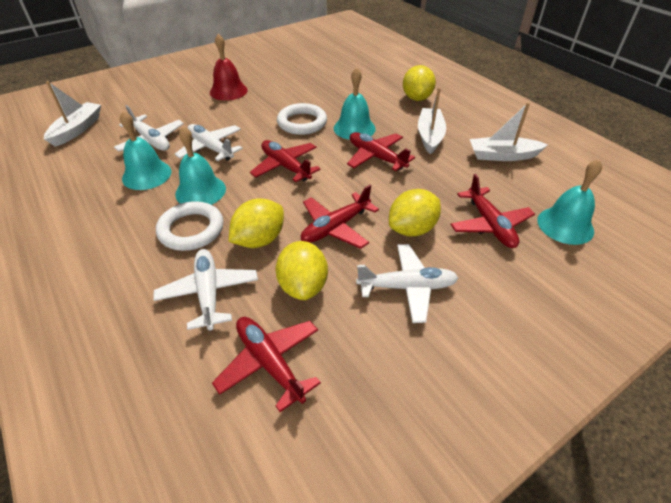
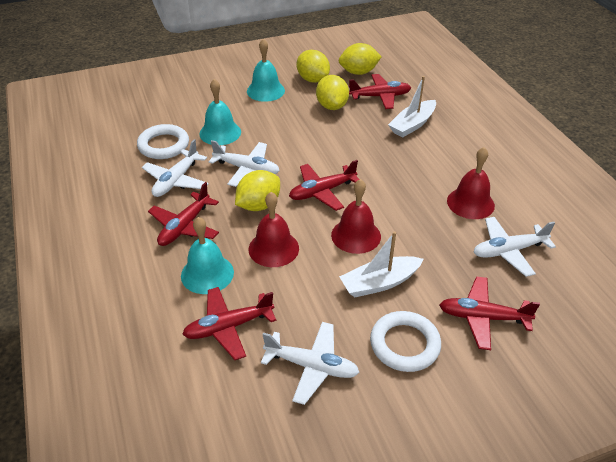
red bell: [210,34,248,101] = 1 -> [249,192,299,267] [331,179,381,254] [447,147,495,219] = 3
turquoise bell: [120,111,172,190] [175,126,226,205] [334,67,376,140] [537,159,602,245] = 4 -> [181,217,234,294] [200,79,241,145] [247,39,285,102] = 3
white boat: [44,81,101,147] [418,88,446,154] [470,102,548,161] = 3 -> [339,231,424,298] [388,76,436,138] = 2

